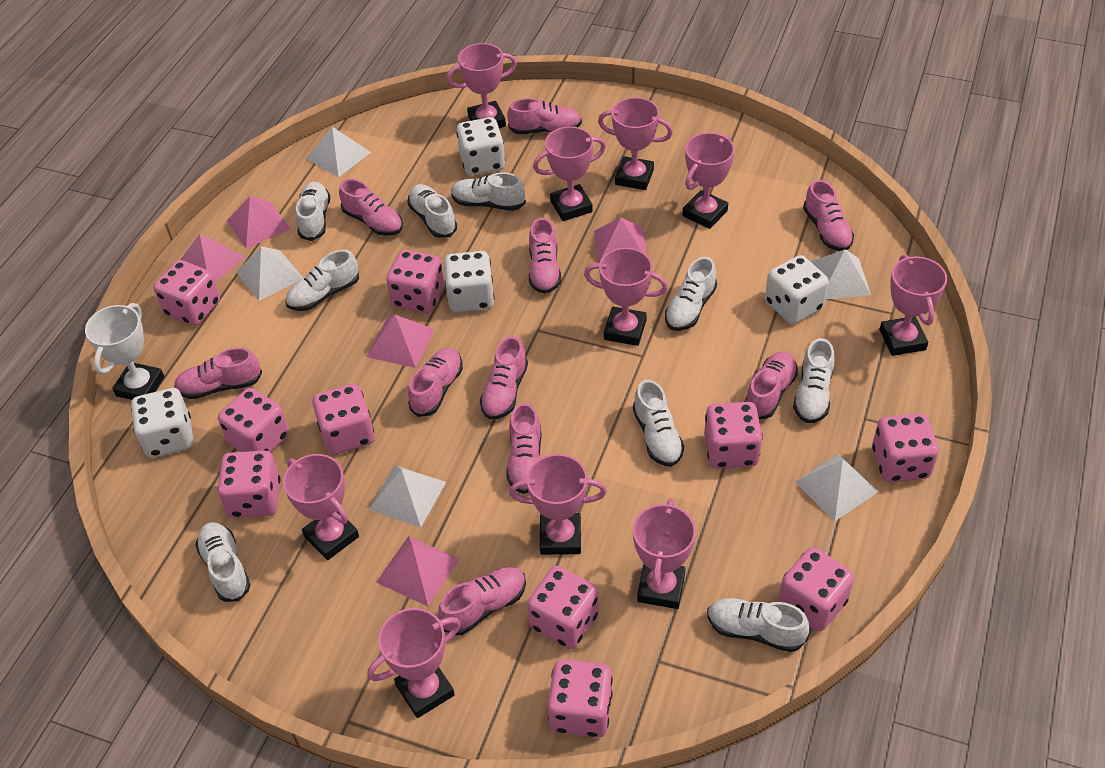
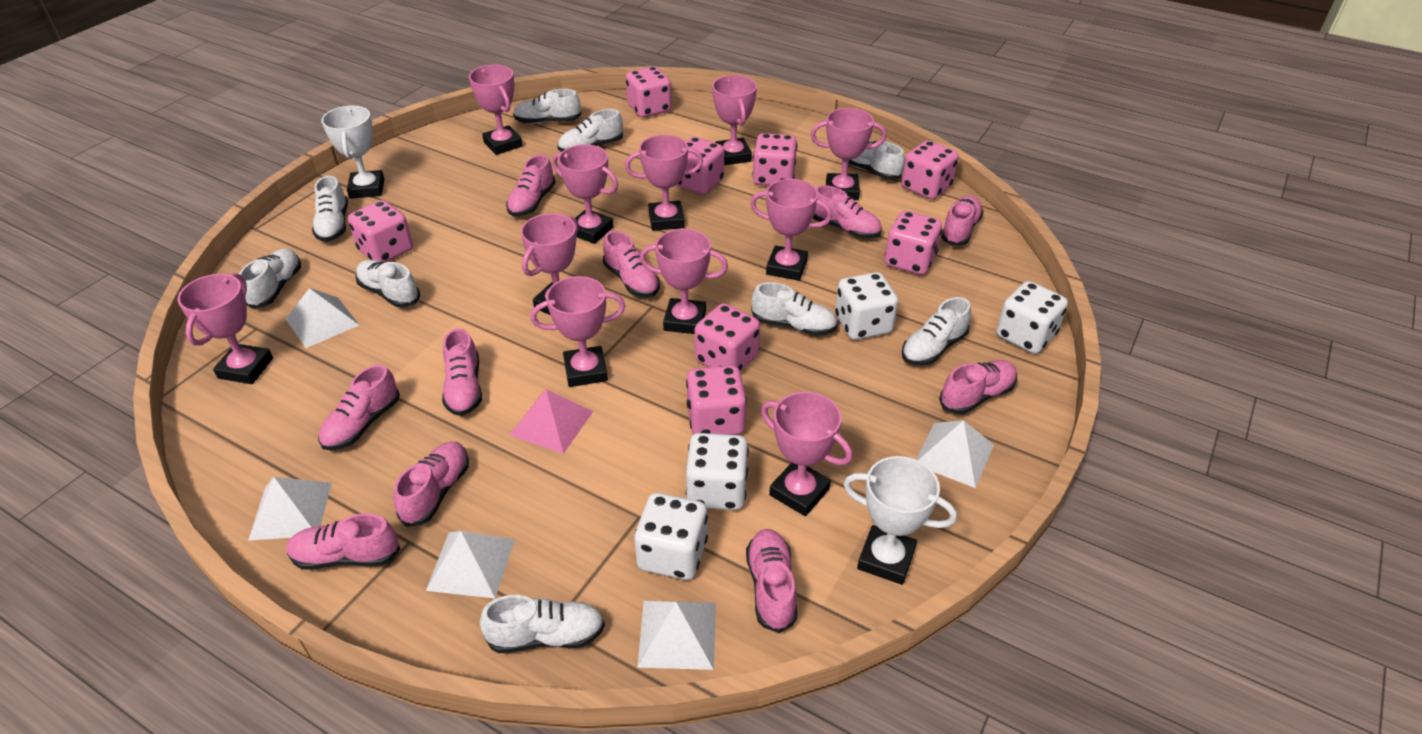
pink dice: [153,260,220,326] [218,388,289,453] [218,450,281,518] [312,384,374,455] [386,250,444,313] [527,566,599,649] [548,659,613,738] [704,402,763,469] [778,547,854,632] [872,414,939,482] = 10 -> [348,200,413,262] [626,66,671,118] [676,137,724,195] [686,365,747,435] [695,303,760,372] [752,133,797,186] [885,211,942,275] [901,140,959,199] = 8
pink pyramid: [180,234,244,282] [227,196,290,249] [367,315,435,368] [376,536,459,606] [594,218,647,263] = 5 -> [510,389,593,454] = 1
pink trophy: [283,454,359,560] [368,608,461,718] [447,43,517,128] [509,454,607,555] [533,126,606,221] [584,248,668,346] [598,97,673,190] [633,498,696,609] [682,133,735,229] [880,255,947,356] = 10 -> [177,273,273,384] [469,65,523,155] [521,213,578,315] [530,276,626,387] [552,145,618,244] [625,135,703,231] [640,229,728,334] [712,75,757,165] [750,179,832,281] [761,392,853,516] [811,108,887,200] = 11
white trophy: [85,303,164,400] = 1 -> [321,106,384,199] [843,456,957,585] = 2

